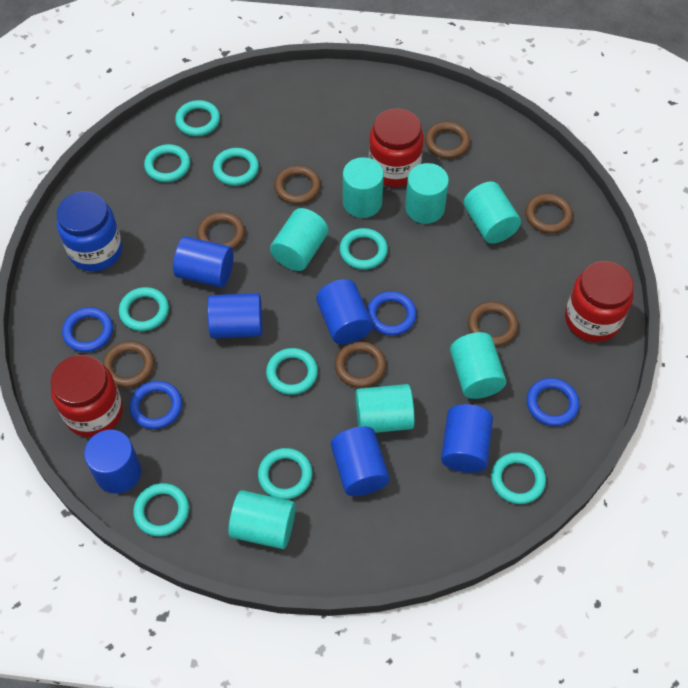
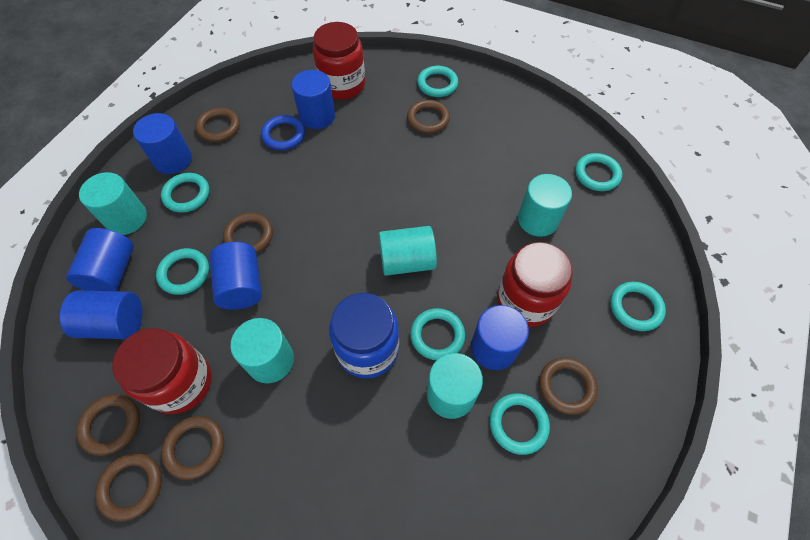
blue ring: [62,307,113,352] [129,381,182,429] [367,291,417,336] [526,378,579,426] = 4 -> [261,115,305,150] = 1
turquoise cylinder: [228,490,296,549] [270,208,328,271] [343,157,384,218] [355,384,415,433] [405,163,449,224] [450,332,507,399] [463,181,521,244] = 7 -> [79,172,147,235] [230,318,294,383] [379,226,437,276] [427,353,483,419] [518,174,572,237] = 5
turquoise ring: [119,287,169,331] [133,483,189,536] [144,144,190,182] [175,100,220,136] [213,148,259,186] [258,448,313,500] [266,348,318,395] [340,228,388,270] [491,452,546,504] = 9 -> [156,248,209,295] [161,173,209,213] [410,308,465,360] [417,66,458,97] [490,393,550,455] [575,153,622,191] [610,282,666,331] = 7

